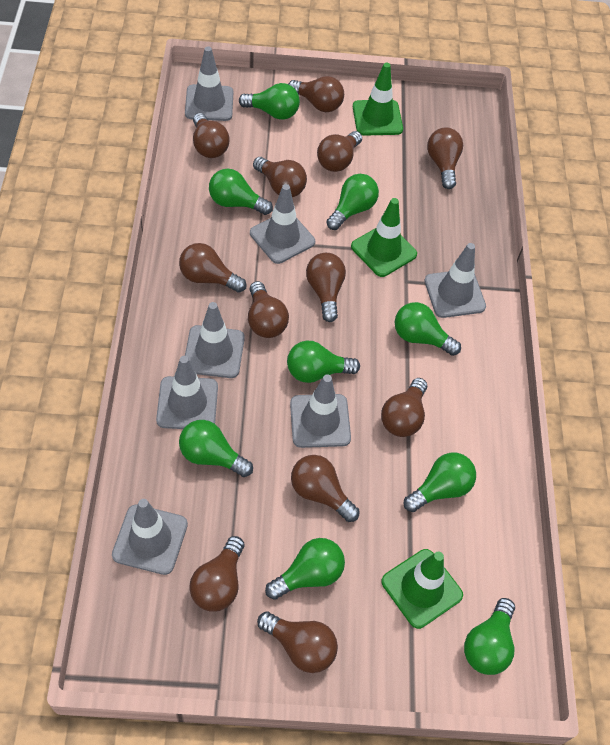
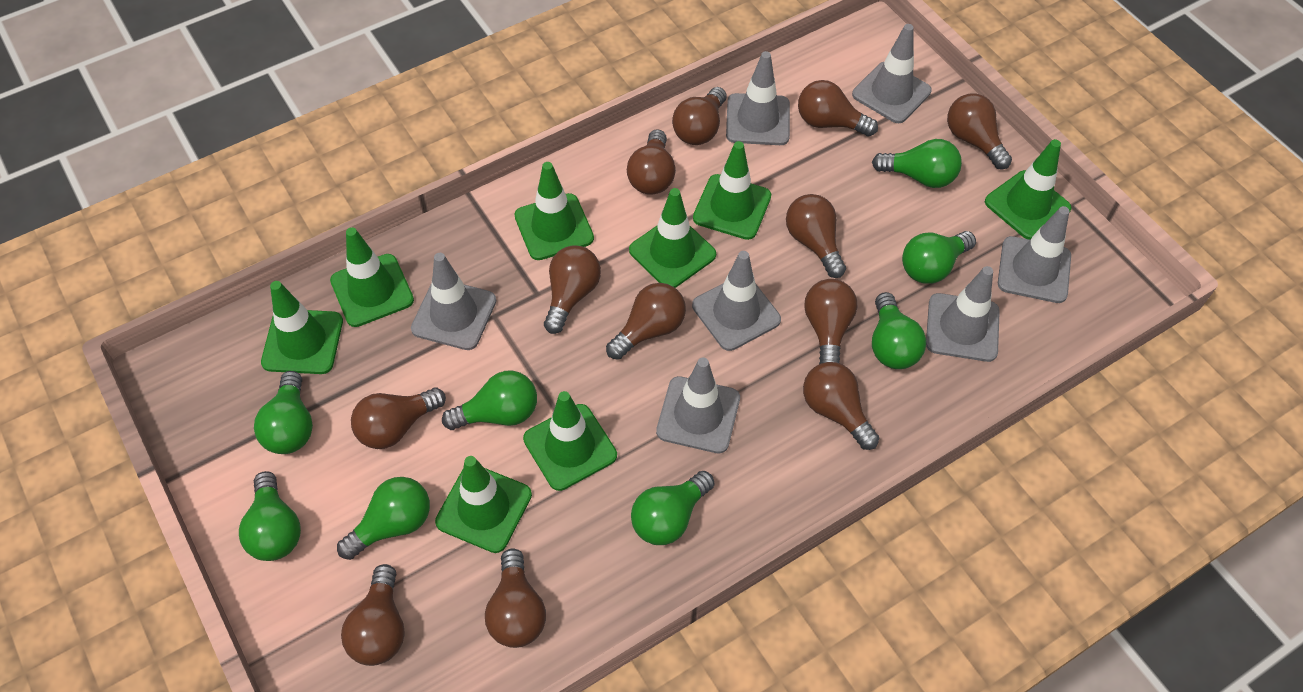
green light bulb: [179,420,253,477] [209,169,273,215] [239,83,300,120] [265,538,345,600] [287,341,360,383] [326,174,379,230] [395,302,461,356] [404,453,476,512] [464,598,515,675] = 9 -> [239,471,301,561] [254,371,313,454] [337,477,430,560] [442,370,537,430] [631,471,714,545] [872,139,962,188] [872,292,926,369] [902,231,976,284] = 8
green traffic cone: [351,198,417,277] [353,63,403,136] [381,549,463,629] = 3 -> [261,281,343,374] [330,227,414,327] [435,456,532,553] [514,162,594,260] [523,391,617,491] [629,188,716,288] [693,141,771,240] [985,139,1072,240] = 8

